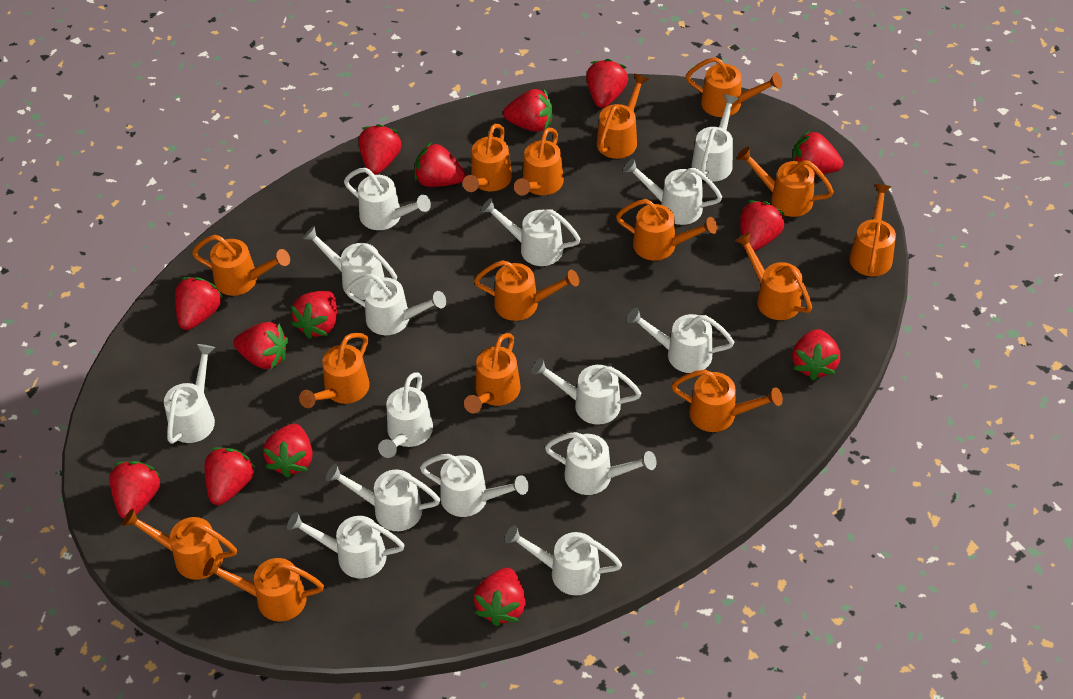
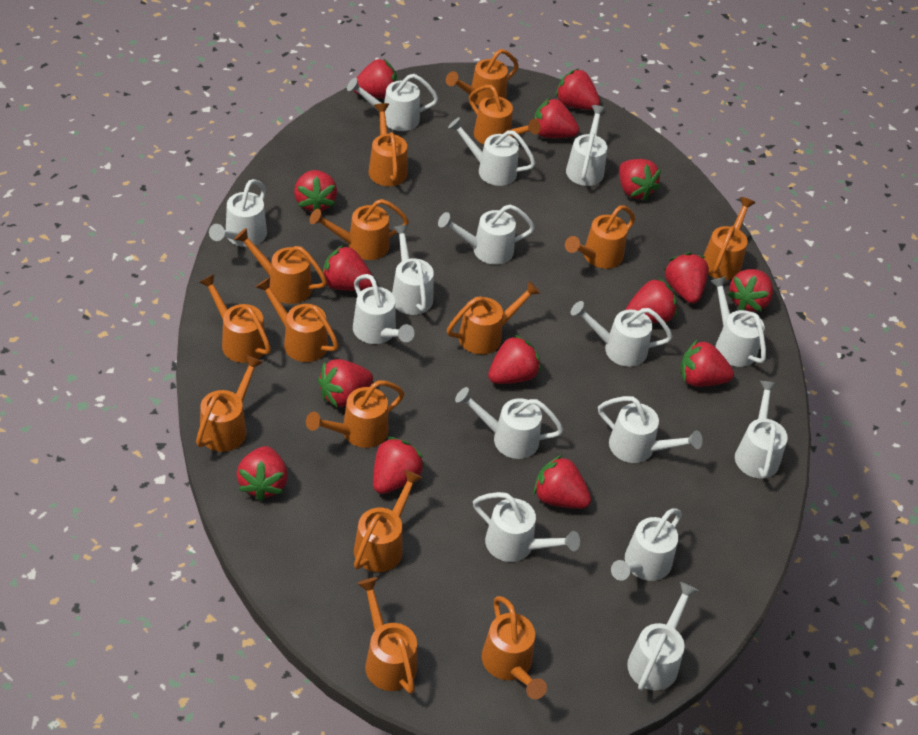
red strawberry: [109,461,162,519] [175,277,223,330] [205,447,256,505] [233,322,288,369] [263,424,313,478] [291,291,337,339] [359,124,401,175] [414,142,465,187] [474,568,526,626] [503,89,552,132] [586,59,628,108] [740,200,785,251] [792,130,843,175] [792,329,840,380] = 14 -> [236,446,288,501] [294,170,337,211] [318,359,373,407] [323,245,372,291] [354,58,398,99] [373,437,425,494] [488,334,541,384] [533,455,591,509] [534,97,579,138] [555,69,600,110] [619,159,661,201] [626,278,677,323] [665,252,709,304] [680,339,734,387] [727,269,773,312] = 15

